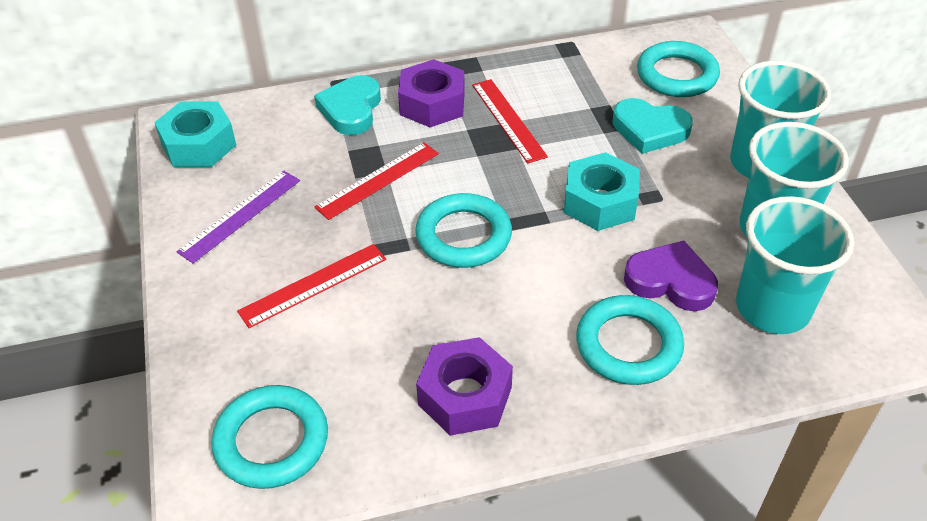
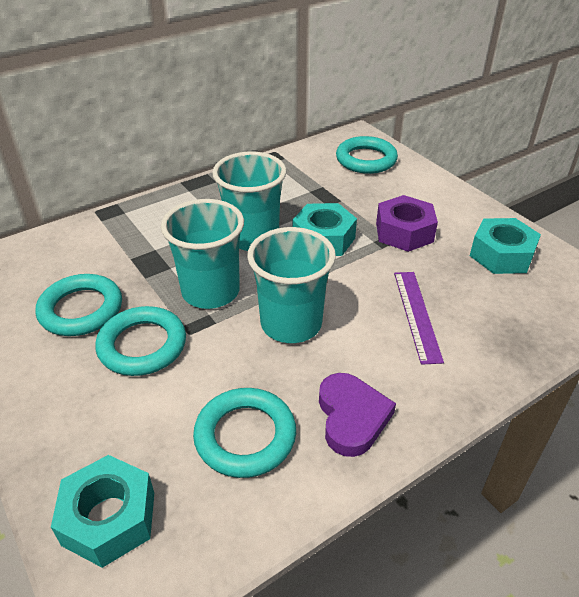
purple nut: [398,59,465,128] [416,337,513,436] = 2 -> [376,195,438,252] = 1
red ruler: [237,244,386,328] [314,142,439,220] [472,79,548,164] = 3 -> none = 0
turquoise heart: [314,75,381,135] [613,98,693,154] = 2 -> none = 0
turquoise nut: [154,101,236,167] [564,152,640,231] = 2 -> [51,455,154,568] [292,203,357,256] [470,218,541,274] = 3

